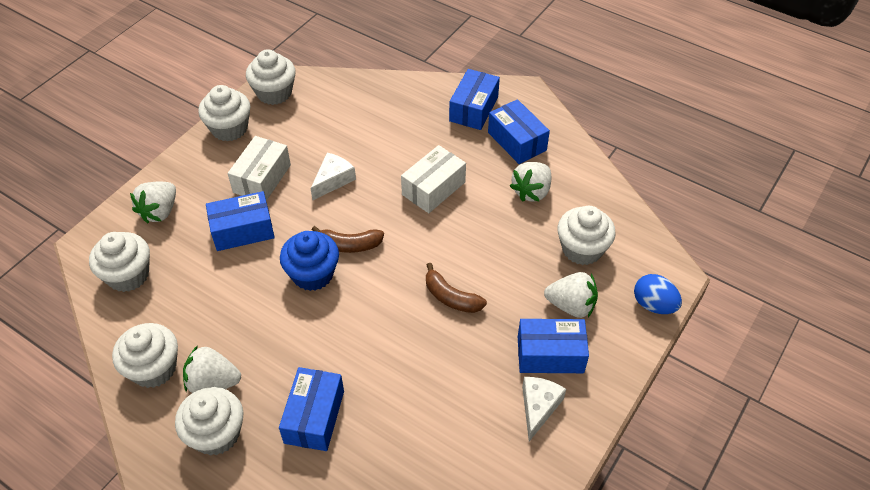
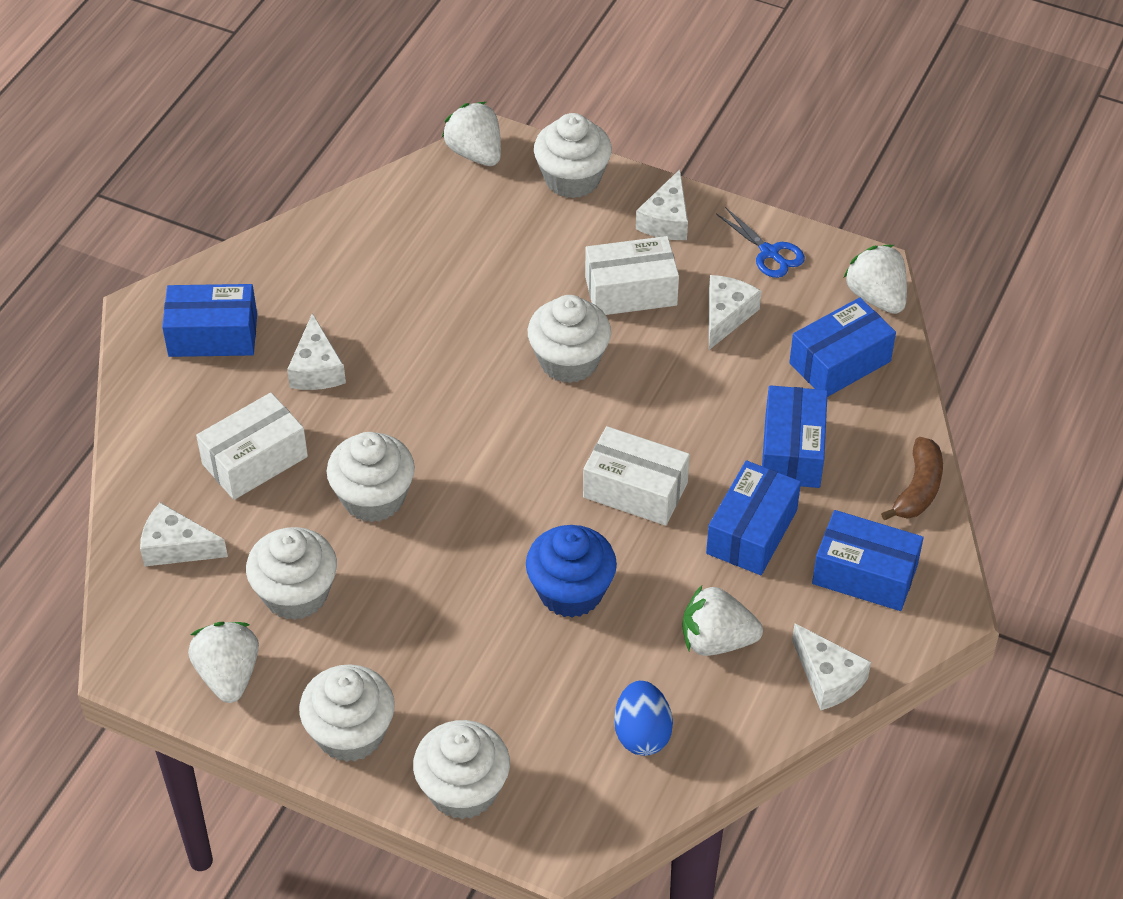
blue scissors: none = 0 -> [716,207,805,278] = 1
brown banana: [312,226,384,253] [426,263,487,313] = 2 -> [881,437,943,521] = 1
white box: [227,136,291,201] [401,145,466,213] = 2 -> [196,393,308,500] [583,426,690,526] [585,236,679,315] = 3
white cheese: [311,153,356,200] [522,377,566,441] = 2 -> [140,502,228,567] [287,313,346,390] [636,169,688,240] [709,275,761,350] [792,623,871,710] = 5

